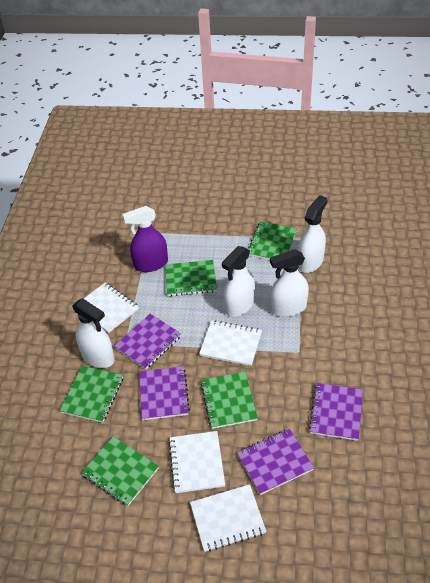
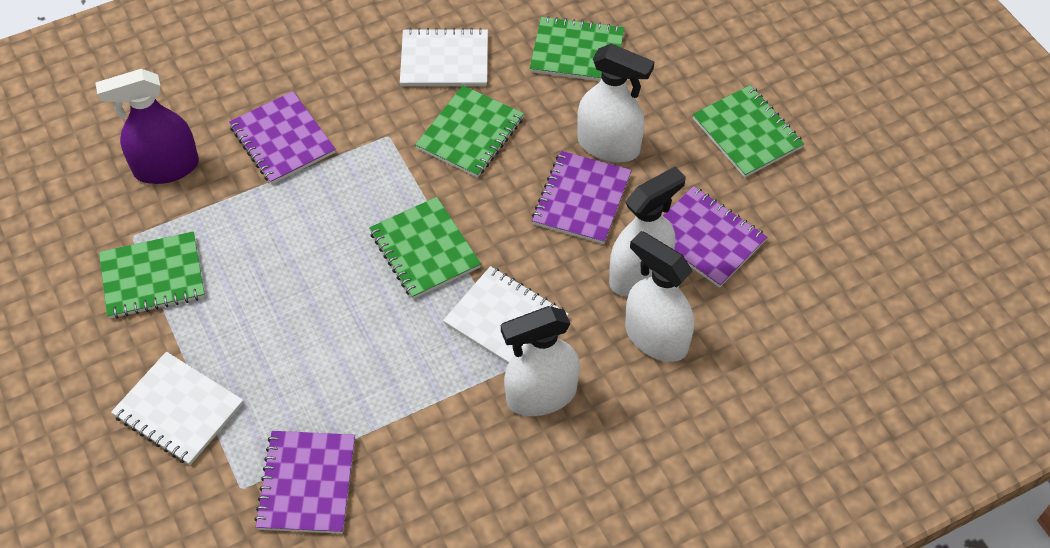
white notebook: [84,282,139,333] [169,431,225,493] [190,484,266,552] [199,320,262,366] = 4 -> [111,352,243,465] [400,28,488,86] [443,266,569,364] = 3

